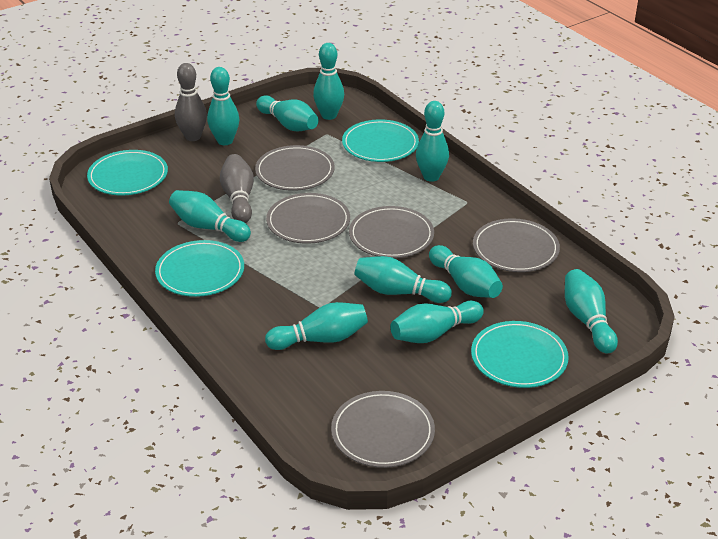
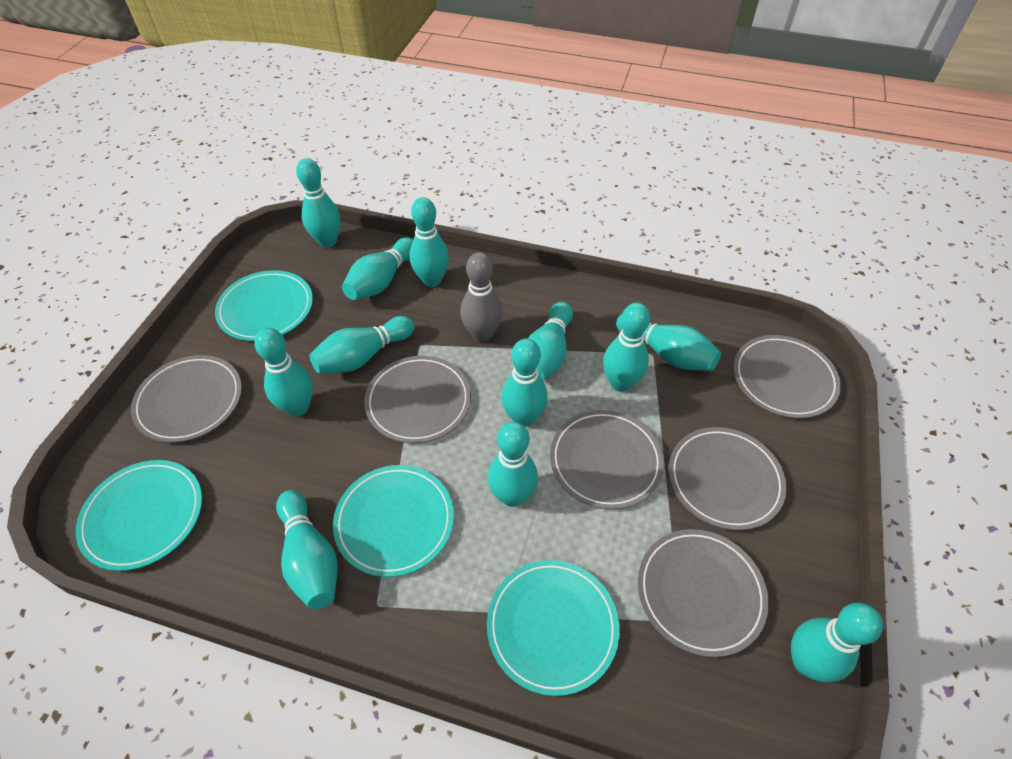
grey bowling pin: [175,63,207,141] [220,154,254,223] = 2 -> [460,252,503,342] = 1
grey plate: [255,145,335,191] [266,193,350,244] [331,391,435,468] [349,206,434,258] [473,218,560,272] = 5 -> [131,355,242,443] [364,356,471,443] [550,410,664,509] [638,529,769,657] [668,427,787,530] [734,335,841,418] = 6
turquoise bowling pin: [169,190,251,242] [207,67,240,145] [256,95,318,131] [265,302,368,350] [313,43,344,120] [354,256,452,303] [390,301,484,343] [416,101,449,182] [429,245,503,298] [565,269,618,353] = 10 -> [254,328,313,417] [276,490,338,610] [296,158,341,248] [309,316,415,373] [342,237,413,300] [410,197,449,287] [487,421,538,507] [501,339,548,427] [528,302,573,380] [603,303,650,392] [616,314,721,371] [791,603,883,683] = 12

